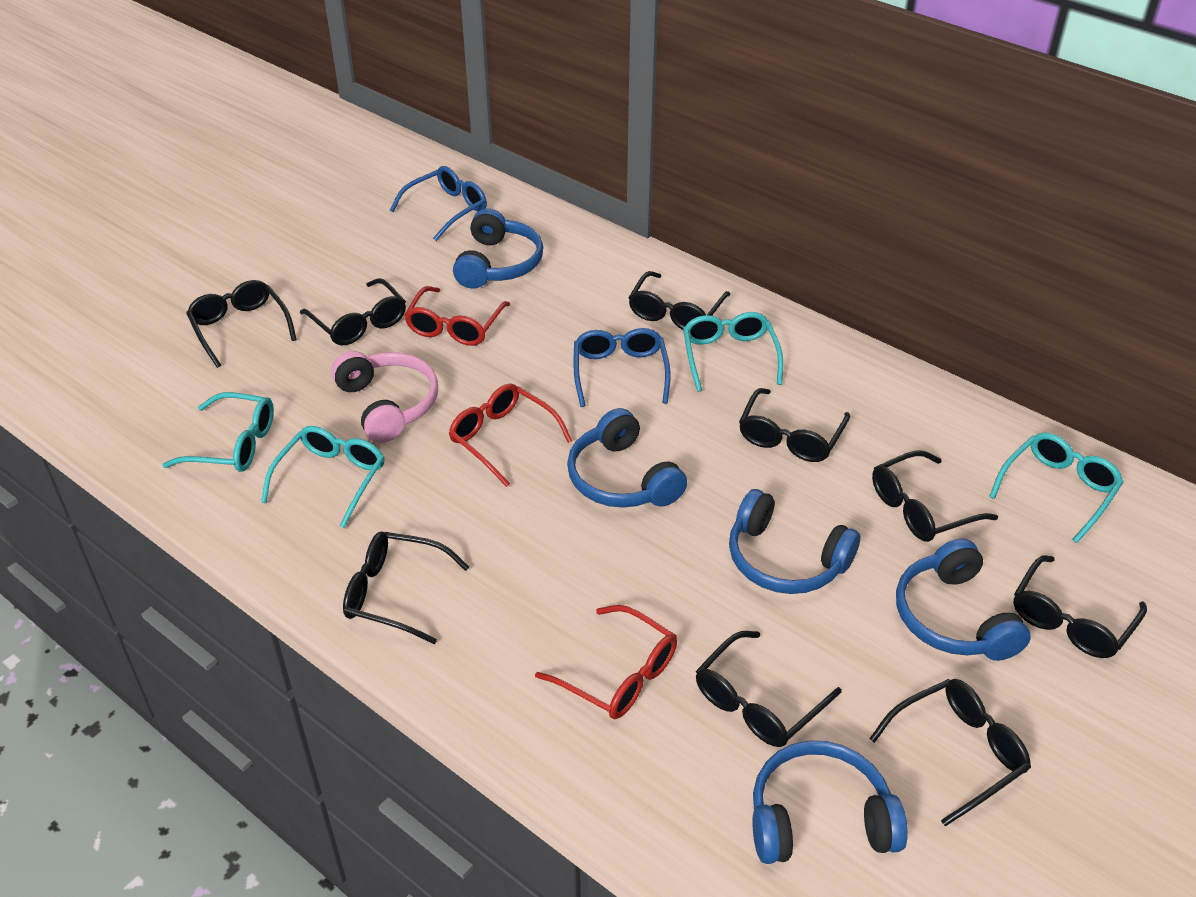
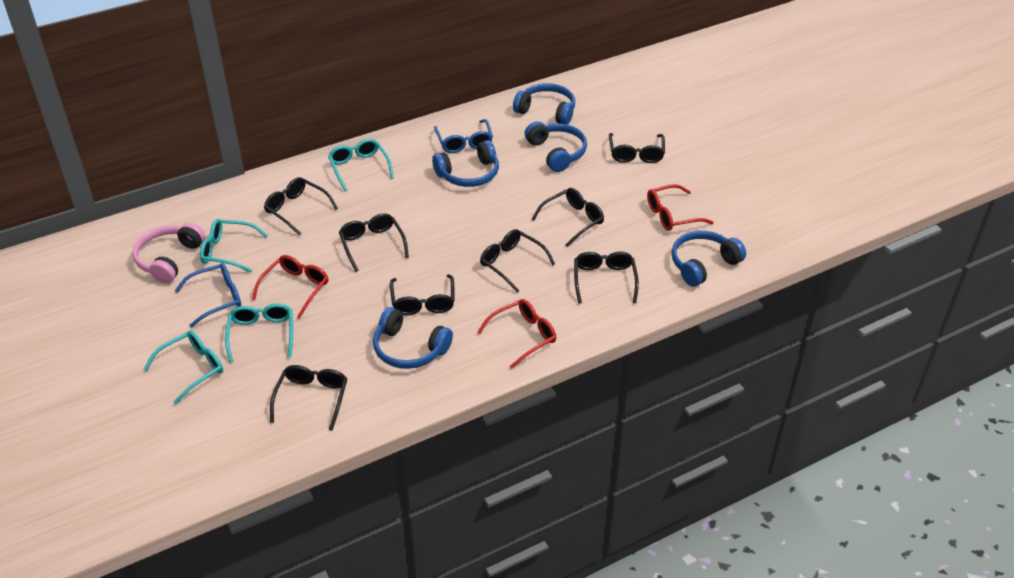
black glasses: [186,280,297,368] [300,278,406,345] [343,531,469,644] [628,271,730,330] [696,631,842,747] [739,388,850,462] [869,679,1031,826] [872,450,998,542] [1013,555,1147,658] = 9 -> [264,177,338,236] [270,365,347,431] [339,213,409,272] [390,274,454,315] [480,229,555,293] [531,188,604,247] [574,251,639,304] [609,133,665,163] = 8

